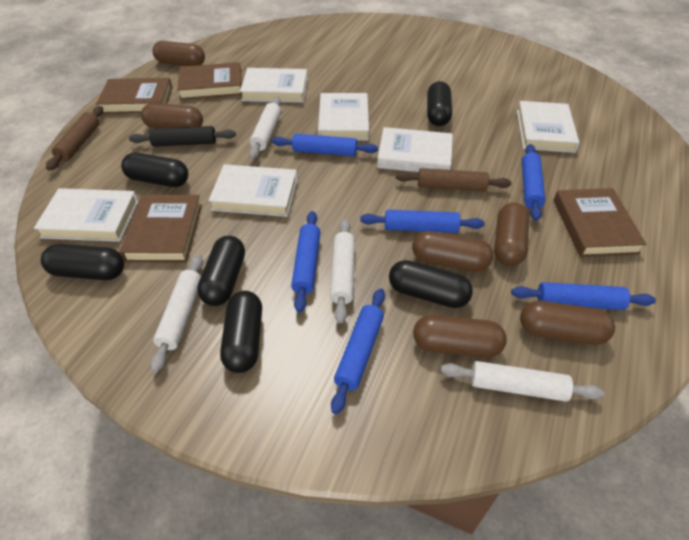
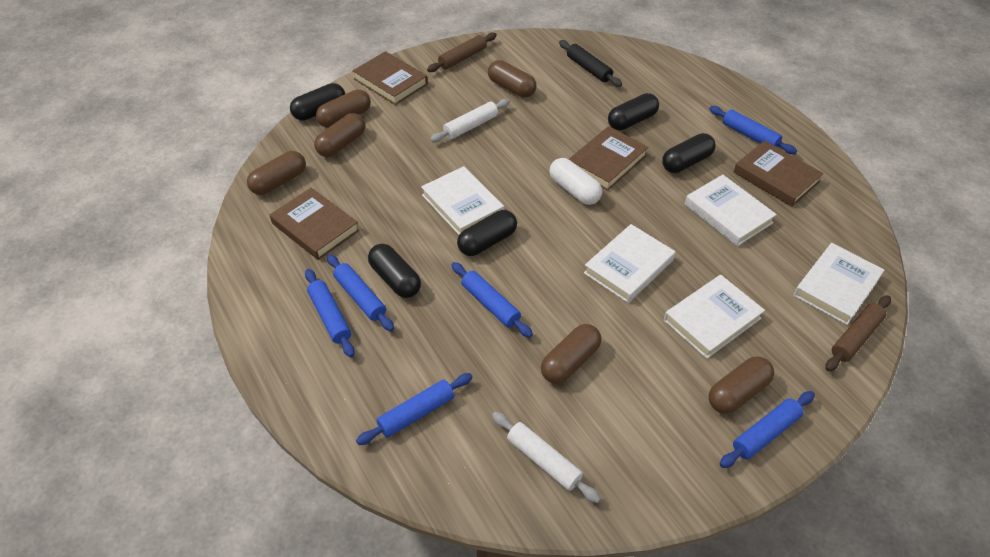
black capsule: [41,244,124,280] [121,152,188,187] [197,236,245,306] [220,291,262,373] [389,260,473,308] [427,81,452,126] = 6 -> [290,83,345,121] [368,244,421,298] [457,210,517,256] [608,93,659,131] [662,133,716,173] = 5
white book: [34,188,138,242] [209,164,297,217] [240,68,308,103] [318,93,369,140] [377,127,453,172] [517,101,579,153] = 6 -> [421,166,504,235] [584,224,675,303] [664,275,765,359] [685,174,777,246] [794,243,884,325] = 5
white capsule: none = 0 -> [550,158,602,205] = 1
white rolling pin: [151,254,203,373] [249,97,281,159] [330,219,355,323] [441,361,604,402] = 4 -> [430,99,510,143] [492,412,601,503] = 2

